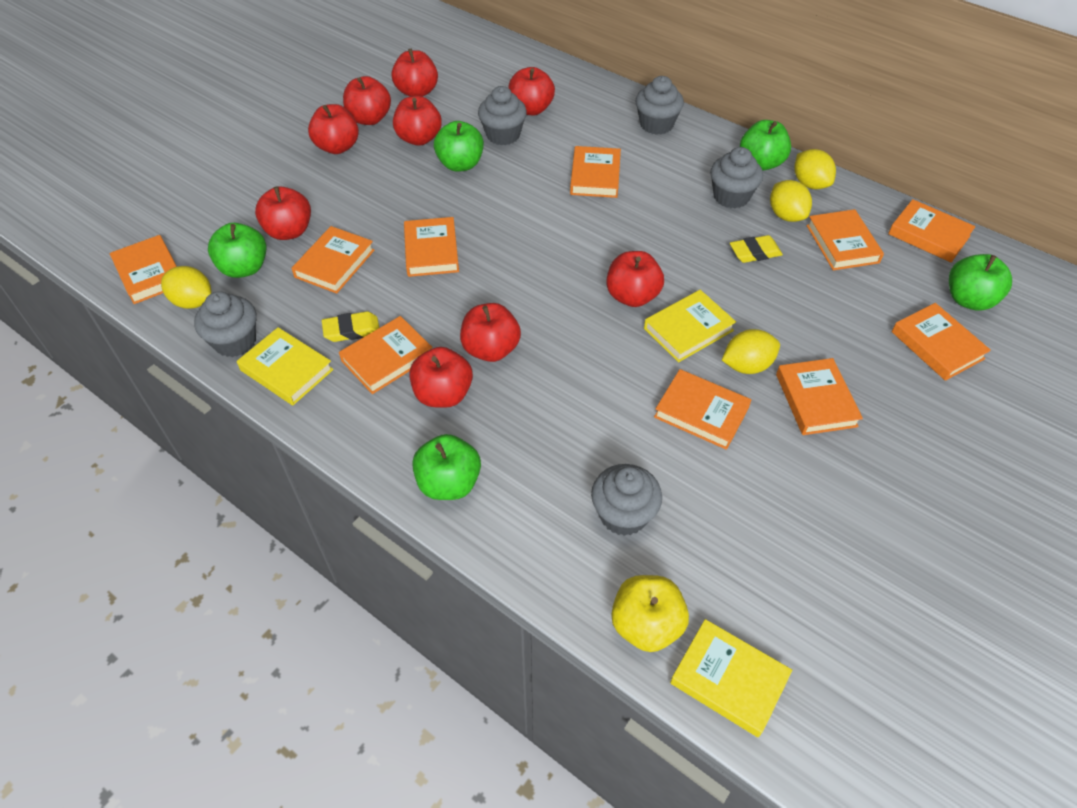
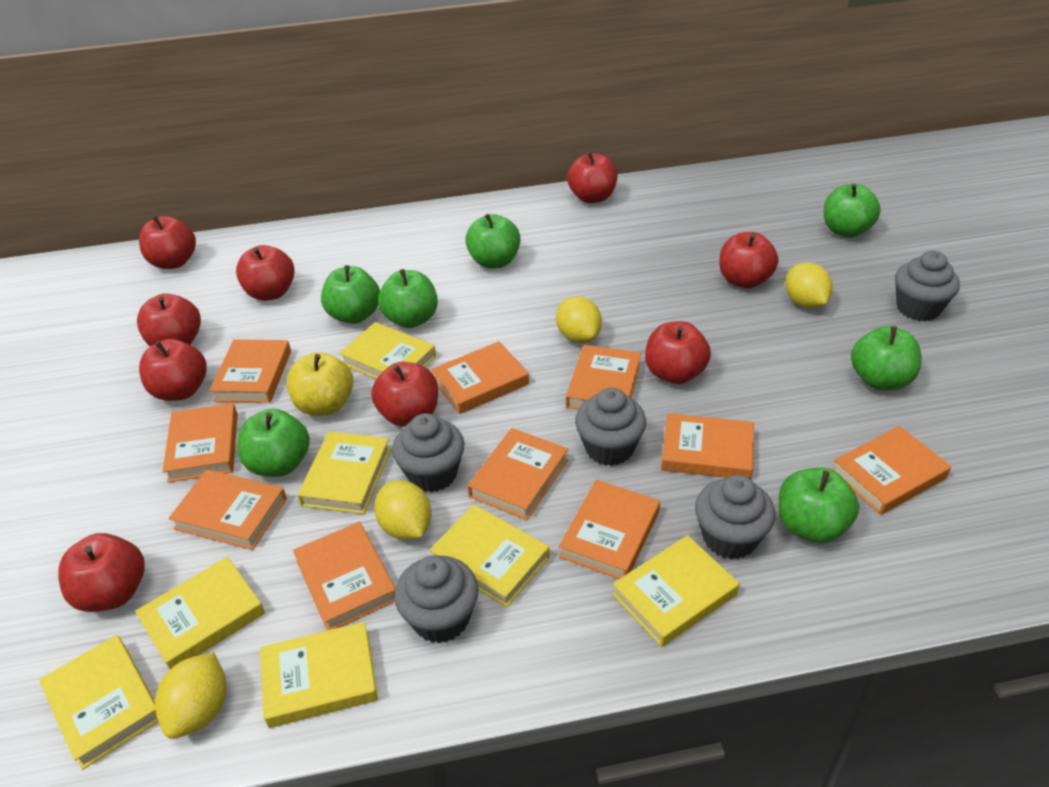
green apple: [208,223,267,278] [412,434,481,500] [434,121,484,172] [740,120,791,171] [949,254,1012,311] = 5 -> [238,409,310,477] [321,265,380,324] [378,269,438,328] [465,214,521,269] [778,467,859,543] [824,184,881,238] [851,326,921,390] = 7
yellow book: [237,327,334,405] [644,290,736,362] [670,619,792,737] = 3 -> [39,635,158,770] [135,557,265,669] [260,622,378,728] [297,431,391,514] [339,322,436,379] [429,505,550,607] [612,535,739,647] = 7
yellow eraser: [322,311,379,342] [730,235,783,263] = 2 -> none = 0

